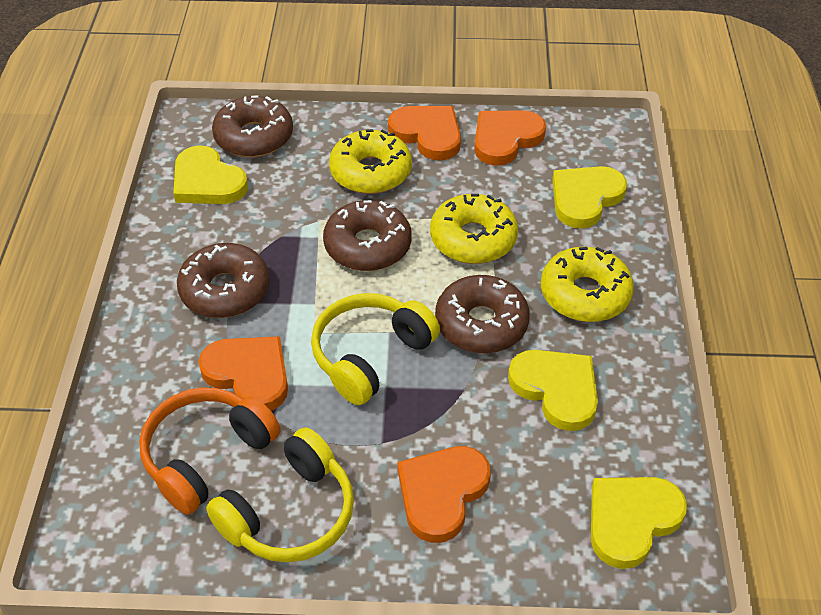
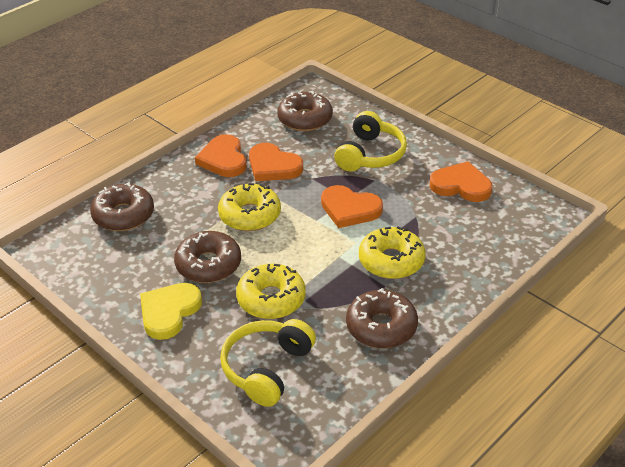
orange headphones: [139,387,280,515] = 1 -> none = 0
yellow heart: [173,145,248,204] [508,350,598,431] [552,166,627,229] [591,477,687,569] = 4 -> [140,283,202,340] = 1

